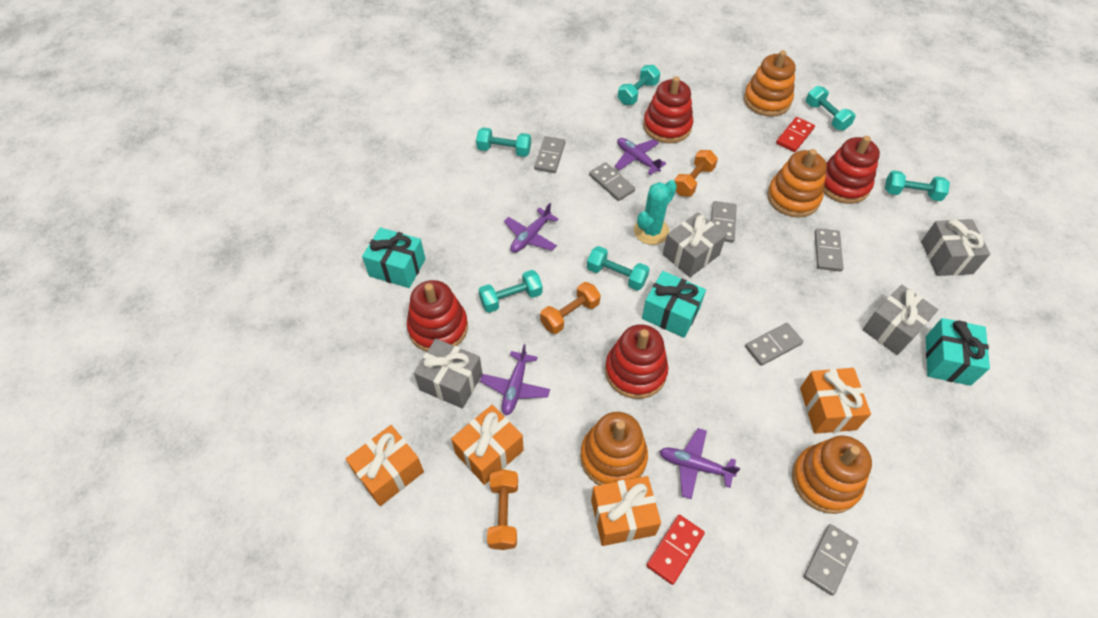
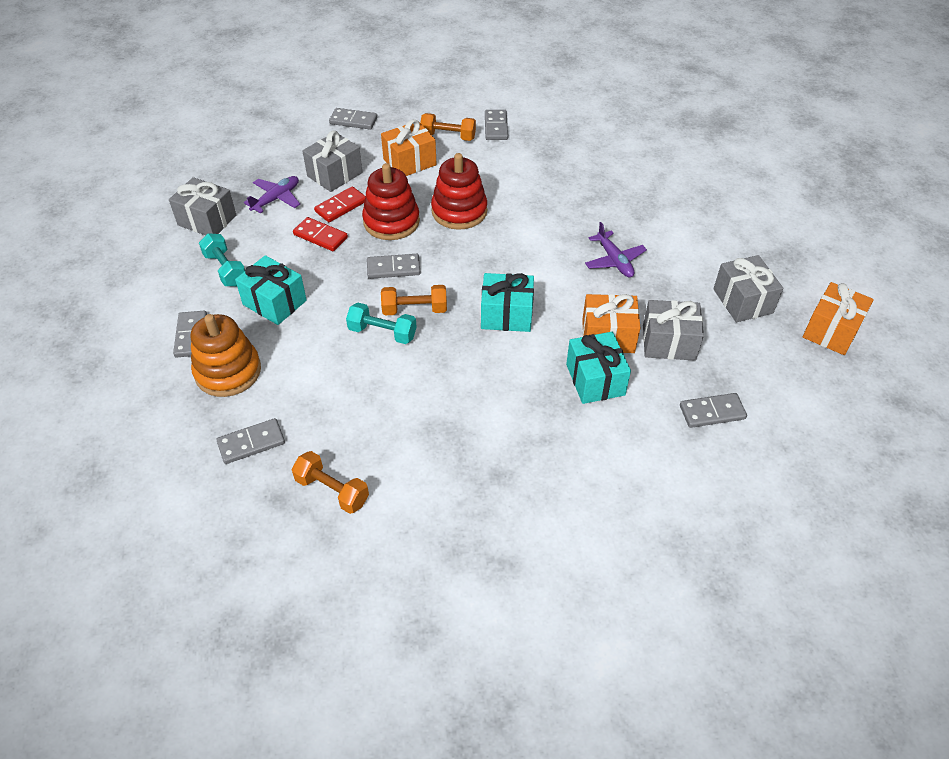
orange gift: [346,425,424,506] [451,405,524,485] [591,476,661,546] [800,368,871,434] = 4 -> [381,119,437,176] [582,294,640,353] [803,282,874,355] = 3
orange stacking toy: [580,412,648,485] [744,50,796,117] [767,149,827,217] [792,436,872,514] = 4 -> [191,314,261,397] = 1
purple plane: [480,344,550,416] [504,203,558,253] [615,138,666,175] [659,428,740,499] = 4 -> [244,176,300,214] [585,222,647,277] = 2
red stacking toy: [407,280,468,352] [605,324,668,399] [643,76,693,143] [824,136,880,204] = 4 -> [362,163,420,240] [431,153,487,230] = 2
turquoise cactus: [634,180,677,245] = 1 -> none = 0
turquoise dumbbell: [476,127,531,157] [478,270,543,313] [587,246,650,291] [618,65,660,105] [806,86,856,130] [885,170,950,201] = 6 -> [199,233,245,286] [346,303,417,344] = 2

